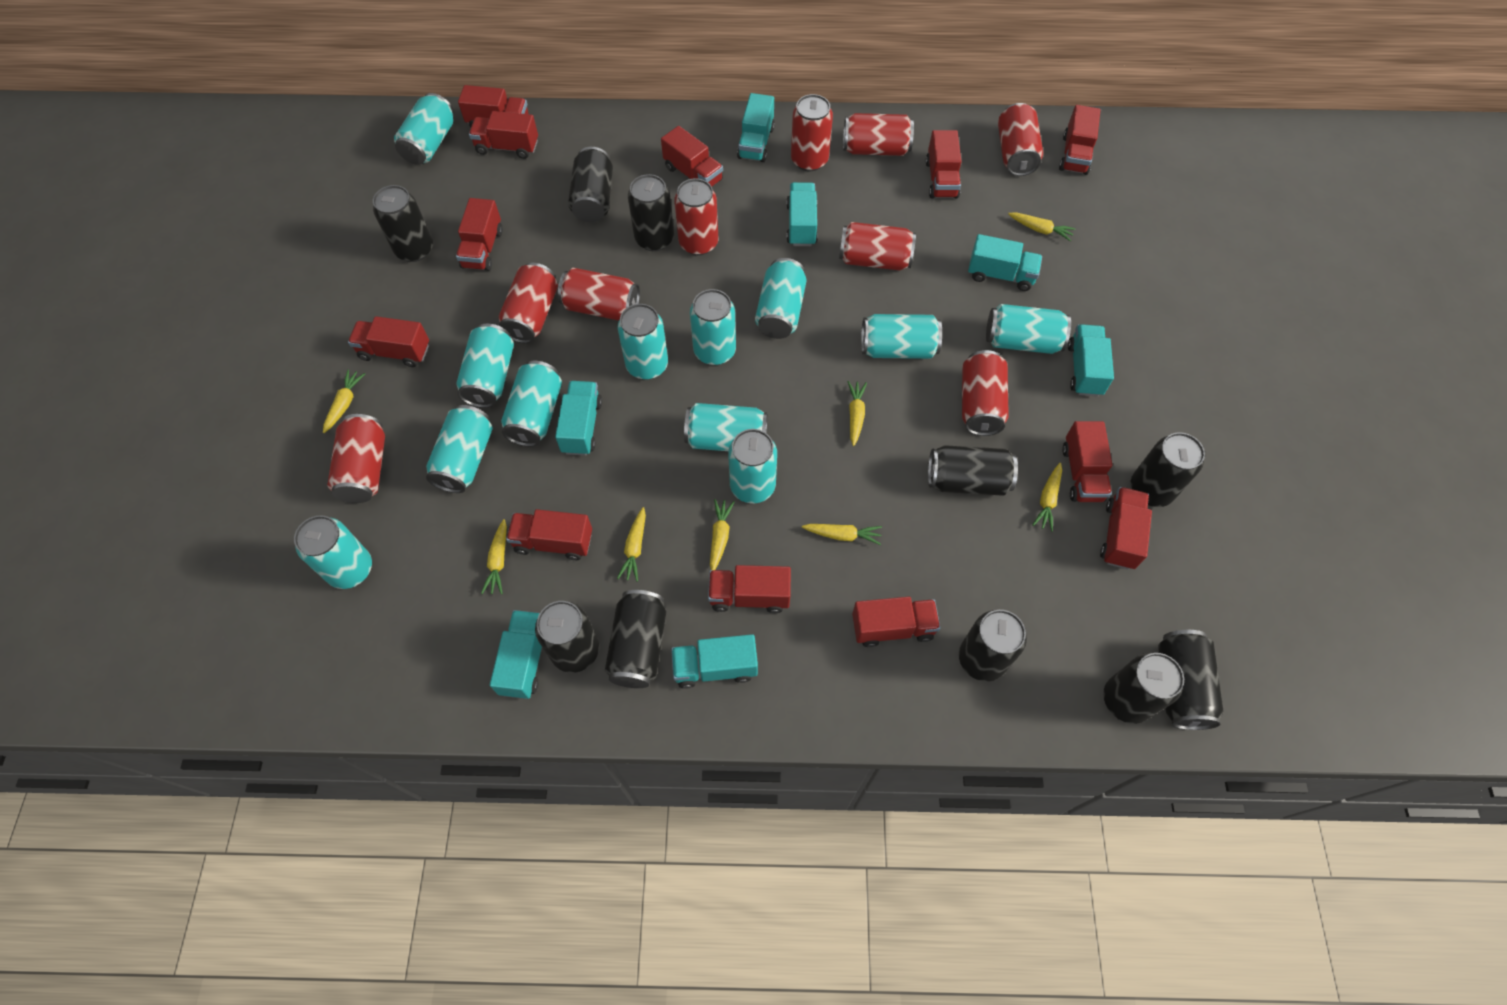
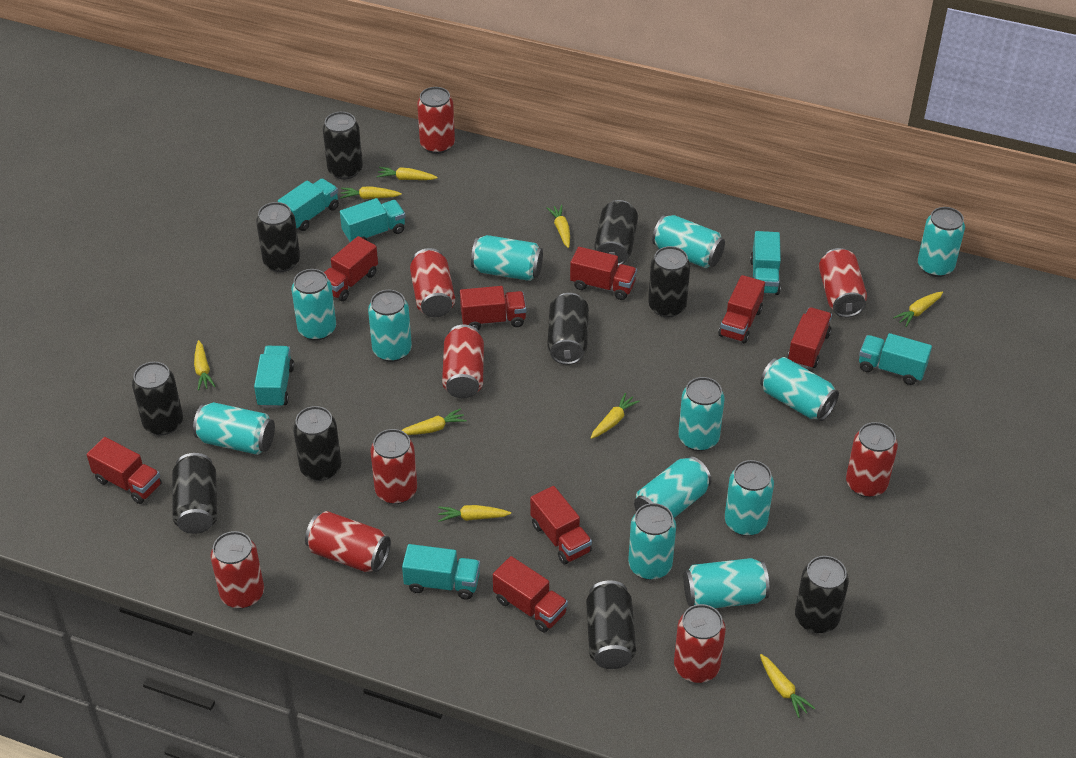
red truck: [348,316,429,367] [456,198,503,271] [458,85,528,127] [469,111,538,159] [506,509,592,560] [661,126,723,186] [708,565,791,613] [852,597,940,647] [926,130,962,199] [1059,105,1101,175] [1062,421,1112,502] [1100,487,1152,570] = 12 -> [87,437,162,504] [324,236,378,301] [460,286,526,330] [493,556,568,633] [530,486,592,564] [570,247,637,300] [718,275,765,344] [788,307,832,369] = 8
turquoise truck: [490,610,542,699] [555,381,602,456] [671,634,758,689] [737,93,775,162] [786,182,818,246] [968,234,1042,291] [1068,324,1114,397] = 7 -> [254,346,294,408] [278,178,339,231] [340,198,405,242] [402,544,480,599] [750,231,781,295] [859,333,932,385] = 6
yellow carrot: [323,369,365,433] [481,519,507,594] [617,507,646,582] [710,499,735,570] [802,524,882,545] [848,381,867,446] [1008,212,1076,241] [1033,463,1062,532] = 8 -> [194,340,216,390] [340,187,402,199] [377,167,438,180] [401,408,467,435] [438,505,511,522] [547,205,570,248] [591,393,640,439] [760,654,815,718] [893,291,943,327] = 9

